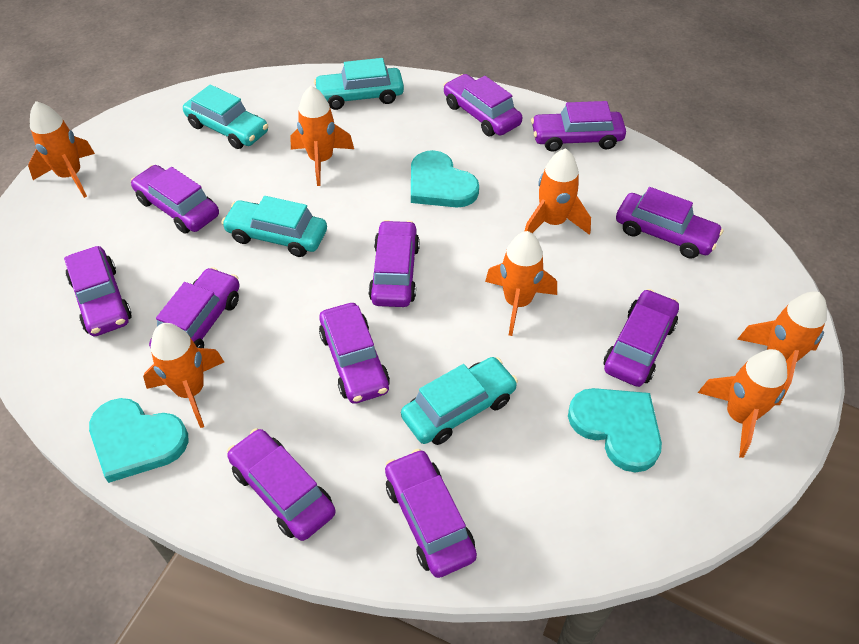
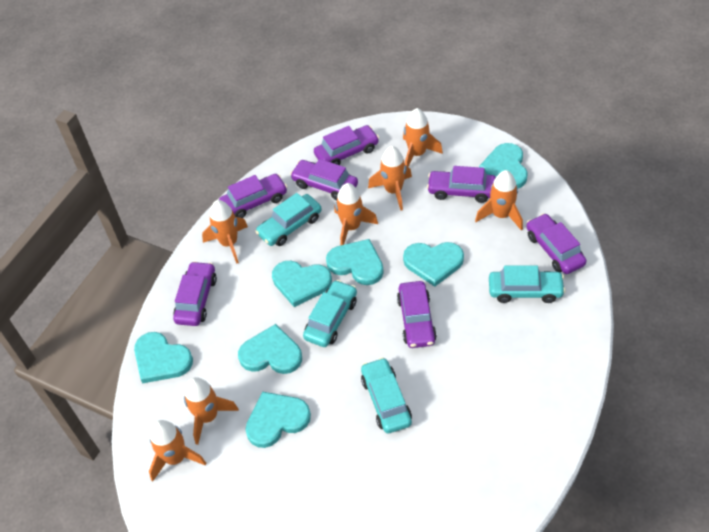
purple car: [64,246,132,336] [131,165,219,234] [149,267,240,349] [227,428,335,541] [319,303,390,404] [368,220,420,307] [385,449,477,578] [443,74,523,136] [531,101,626,152] [604,289,679,387] [616,187,723,259] = 11 -> [173,261,217,326] [219,174,287,218] [290,159,358,200] [314,125,379,165] [397,281,437,348] [427,166,496,203] [526,213,587,274] = 7
turquoise heart: [89,398,189,483] [411,150,479,208] [568,388,662,473] = 3 -> [134,332,193,383] [238,324,302,374] [245,391,311,448] [272,261,332,307] [326,239,384,285] [403,242,464,287] [479,143,528,189] = 7

